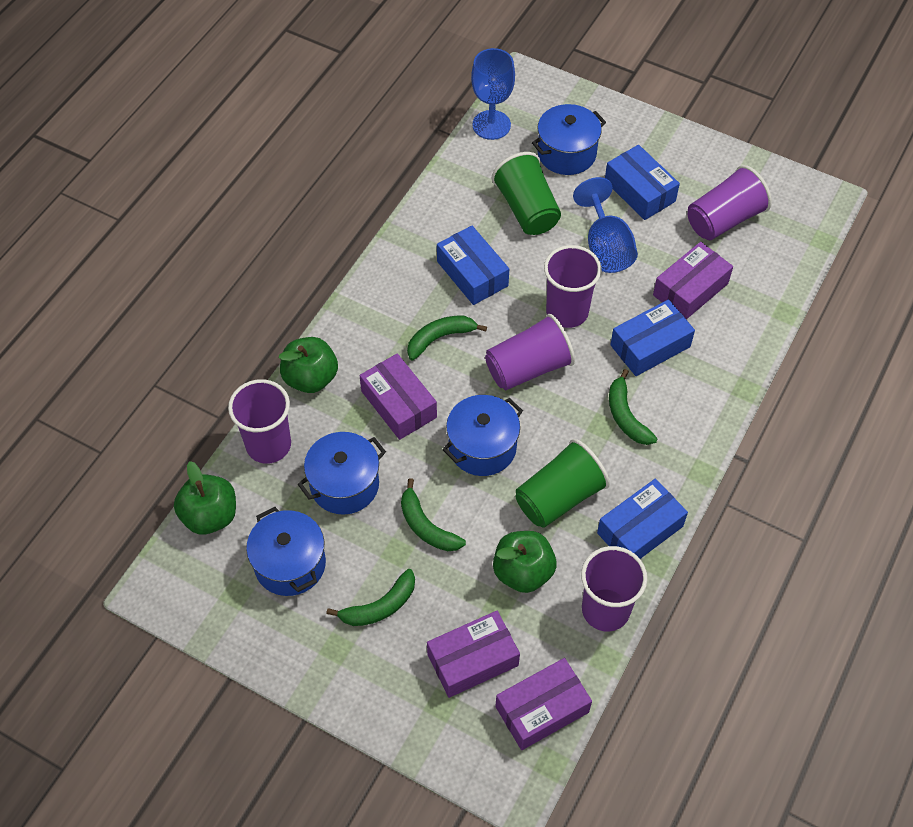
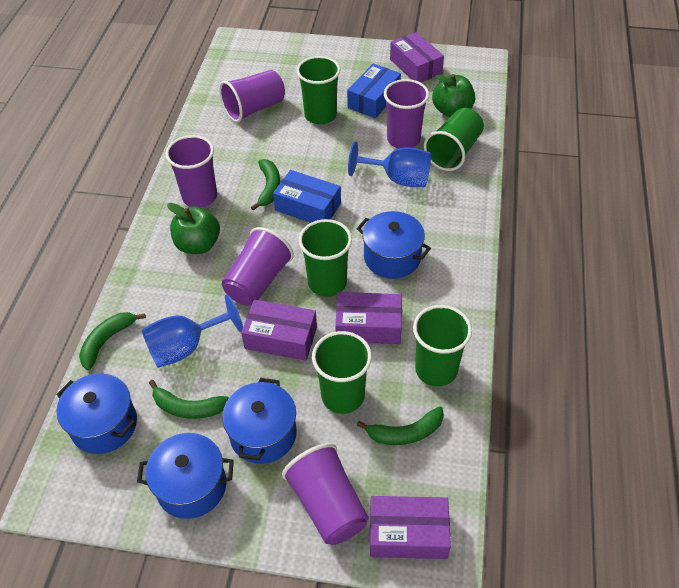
blue box: [437,225,509,305] [597,479,688,559] [605,145,680,220] [610,299,695,376] = 4 -> [273,170,341,223] [347,63,401,118] = 2
green apple: [174,461,236,535] [279,337,338,393] [493,531,557,593] = 3 -> [167,203,220,254] [432,74,475,117] = 2
green cup: [491,152,561,235] [515,439,610,528] = 2 -> [297,56,341,124] [299,219,352,297] [312,331,372,414] [413,305,472,387] [424,108,484,171] = 5

